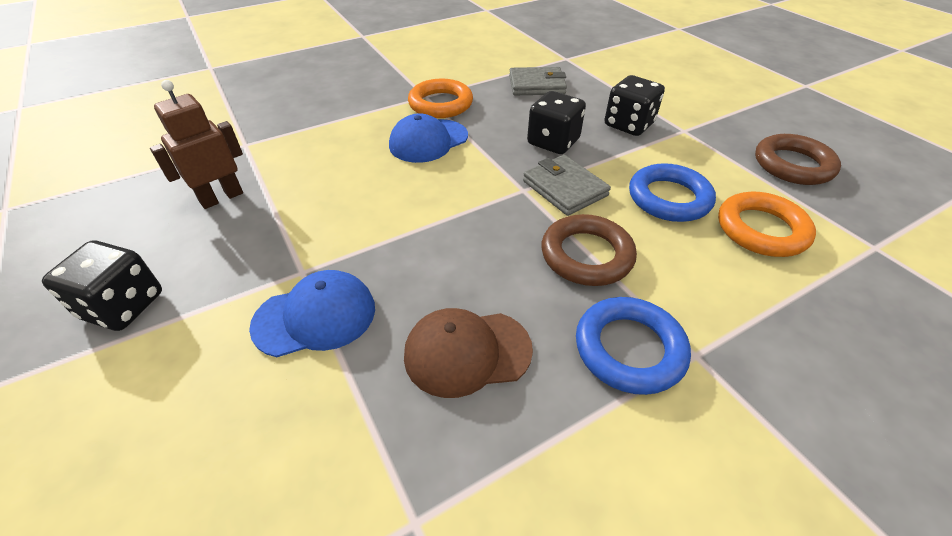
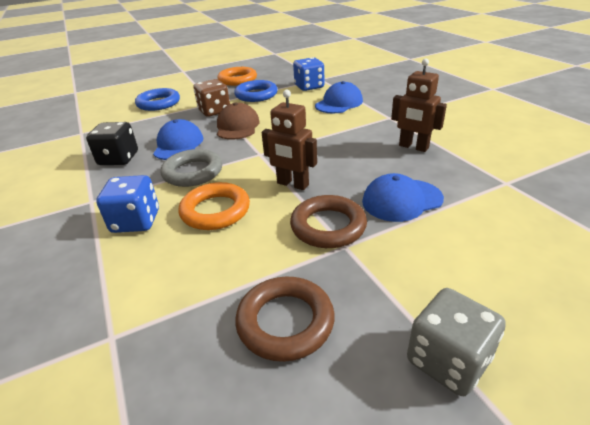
black dice: [42,241,162,331] [527,91,586,154] [604,75,665,136] = 3 -> [86,122,138,165] = 1
blue cap: [249,270,375,357] [389,113,468,163] = 2 -> [153,119,203,160] [315,81,363,113] [362,173,444,222] = 3
blue dice: none = 0 -> [96,175,159,233] [293,57,324,91] = 2
brown dice: none = 0 -> [194,79,230,117] = 1
brown robot: [150,80,243,209] = 1 -> [262,90,317,190] [391,58,447,152] = 2
grey dice: none = 0 -> [407,288,506,396] = 1
grey ring: none = 0 -> [161,149,222,187] = 1
grey wallet: [509,67,567,95] [523,155,611,216] = 2 -> none = 0

